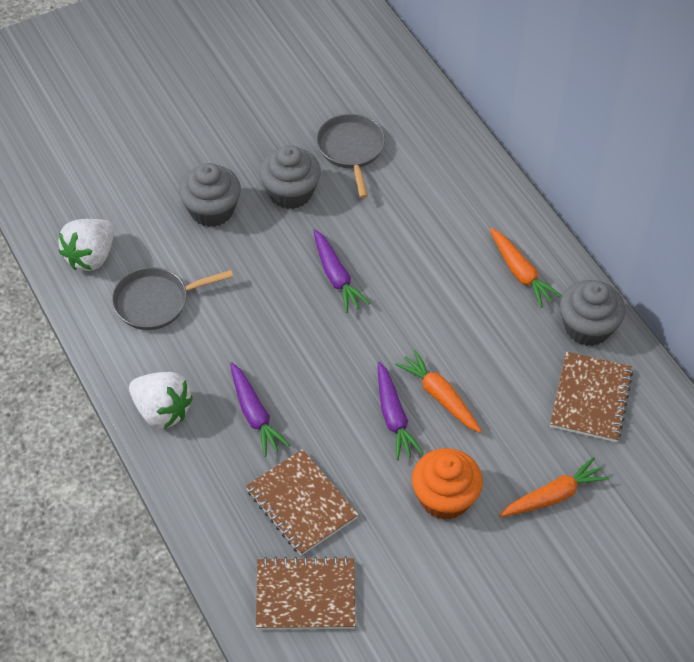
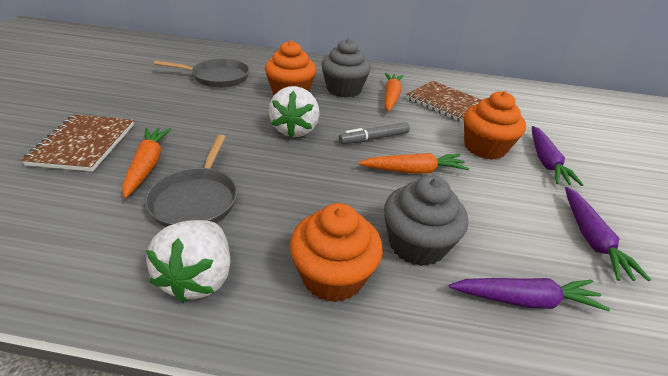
brown notebook: [246,449,359,556] [256,556,355,630] [550,352,633,442] = 3 -> [21,114,134,172] [406,81,481,123] = 2
grey cupcake: [179,163,241,227] [260,145,321,209] [560,280,625,346] = 3 -> [321,38,371,98] [384,175,468,266] = 2
grey marker: none = 0 -> [339,122,410,144] = 1
orange cupcake: [412,448,483,520] = 1 -> [265,40,316,95] [290,203,383,302] [464,91,526,160] = 3

